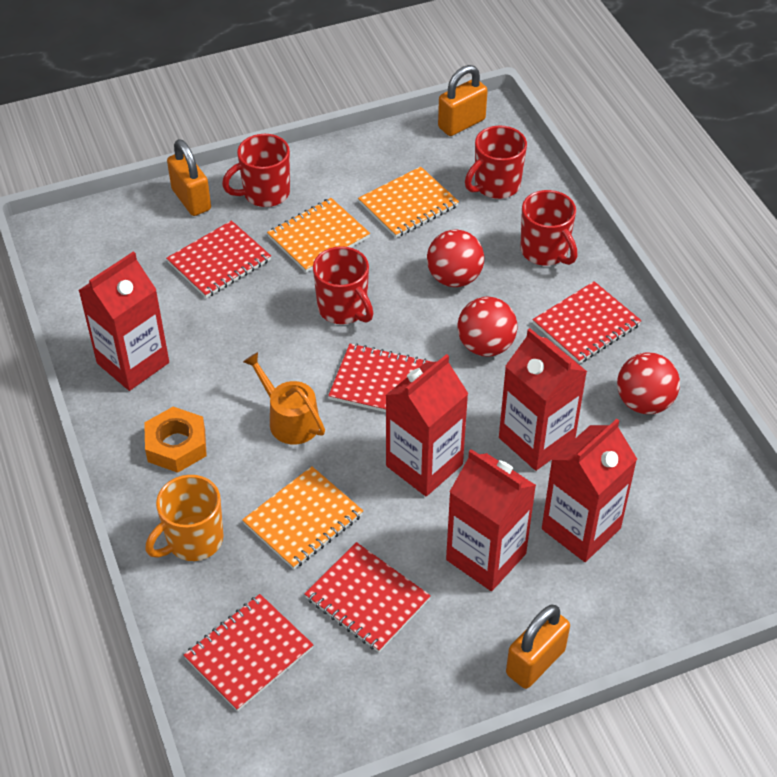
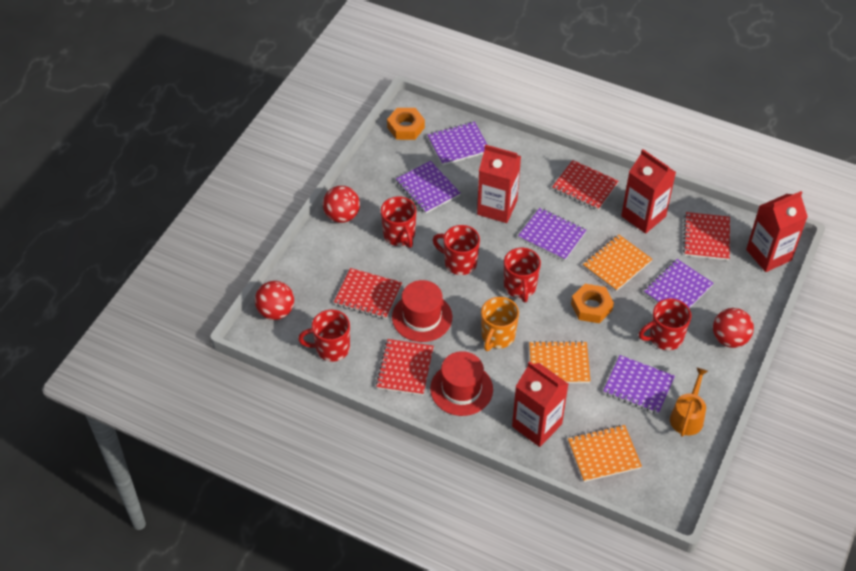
orange nut: [144,406,207,473] = 1 -> [387,108,425,140] [571,284,614,323] = 2
orange padlock: [167,139,211,216] [438,65,488,136] [506,605,570,689] = 3 -> none = 0
purple notebook: none = 0 -> [396,161,460,214] [428,122,487,165] [518,208,586,261] [603,355,675,414] [644,259,713,308] = 5
red carton: [78,251,169,391] [386,354,469,496] [446,449,536,591] [499,328,587,471] [542,419,637,562] = 5 -> [477,145,521,223] [512,361,568,447] [621,149,676,234] [746,191,808,272] = 4
red hat: none = 0 -> [392,280,452,342] [430,351,493,416] = 2
red mug: [222,134,290,207] [313,246,374,324] [465,126,527,199] [520,190,578,266] = 4 -> [298,310,350,362] [381,196,416,248] [433,225,480,275] [504,248,541,302] [639,299,691,350] = 5
red notebook: [166,220,271,298] [184,594,314,711] [304,542,431,652] [328,343,431,412] [533,281,641,364] = 5 -> [334,268,402,319] [376,339,434,395] [552,160,618,210] [683,212,730,260] = 4

